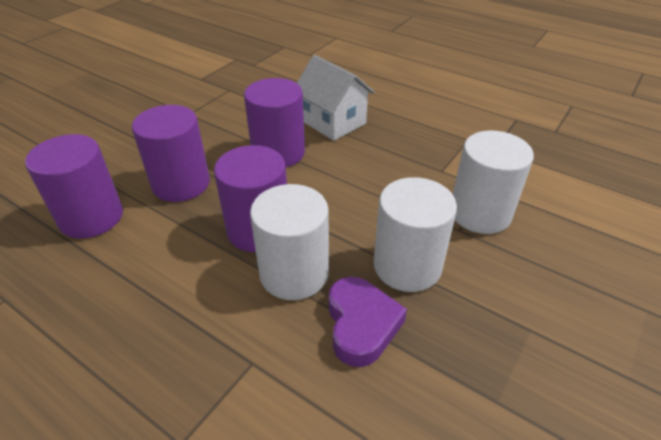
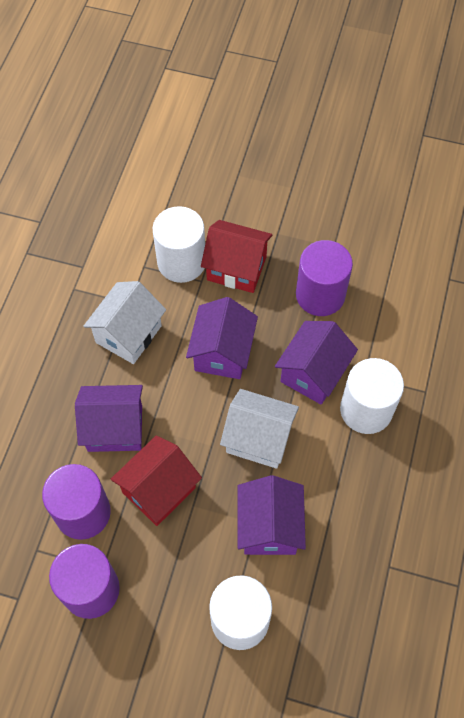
purple cylinder: [25,134,123,239] [132,105,210,202] [214,145,287,252] [244,78,305,167] = 4 -> [42,464,111,540] [49,544,120,619] [296,240,353,316] = 3
purple heart: [328,277,407,367] = 1 -> none = 0
purple house: none = 0 -> [75,385,143,452] [186,297,258,379] [238,475,306,555] [275,321,358,404] = 4
red house: none = 0 -> [111,435,202,526] [201,220,273,293] = 2
white house: [297,55,375,141] = 1 -> [83,281,166,364] [220,389,299,469] = 2

